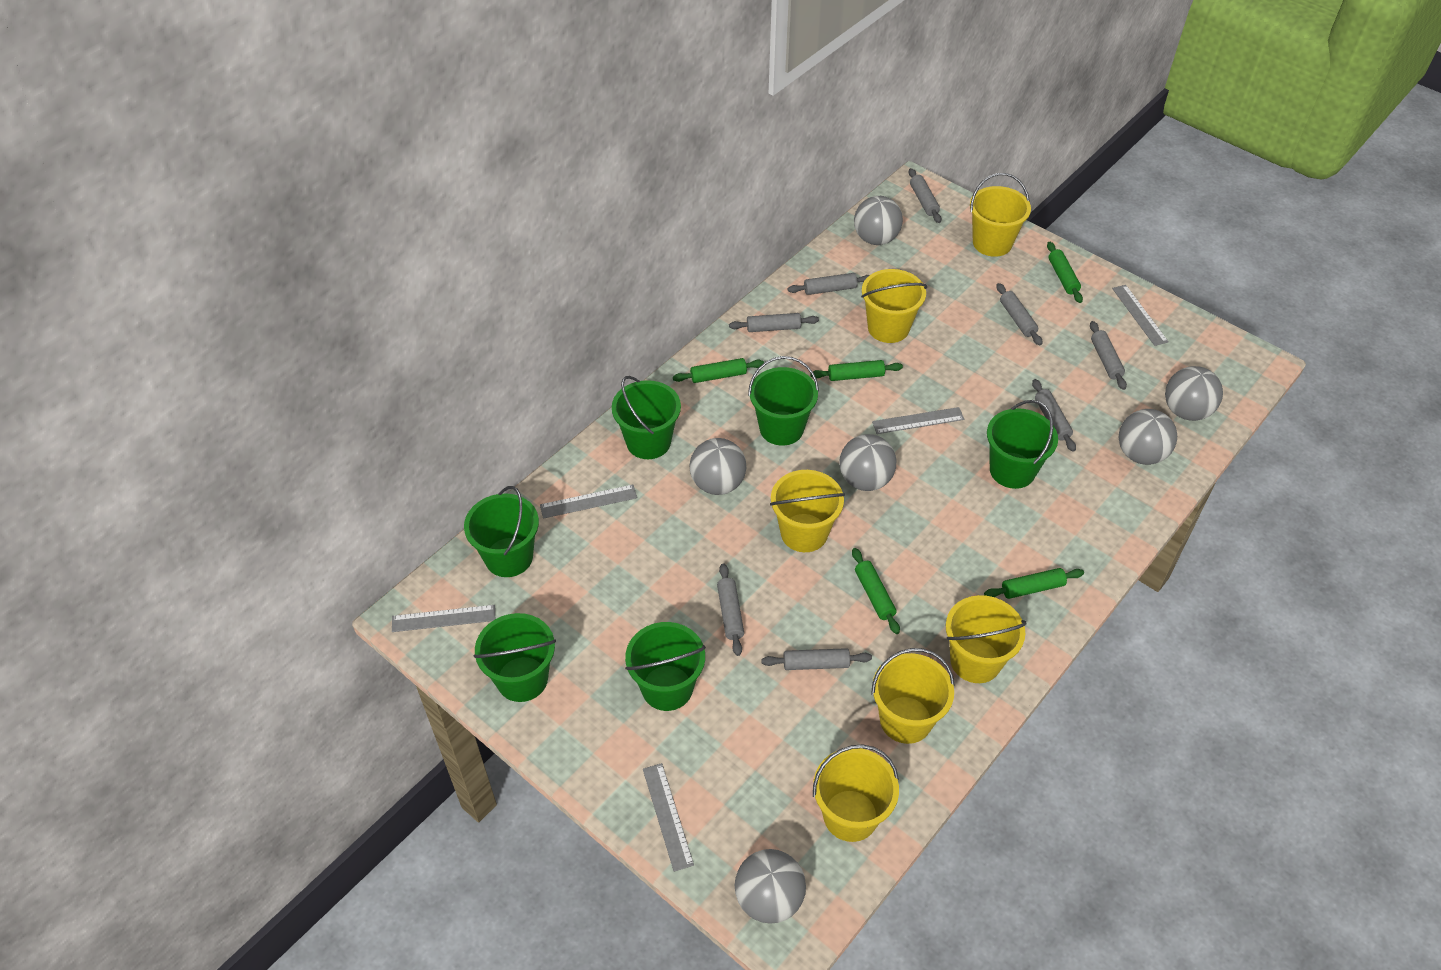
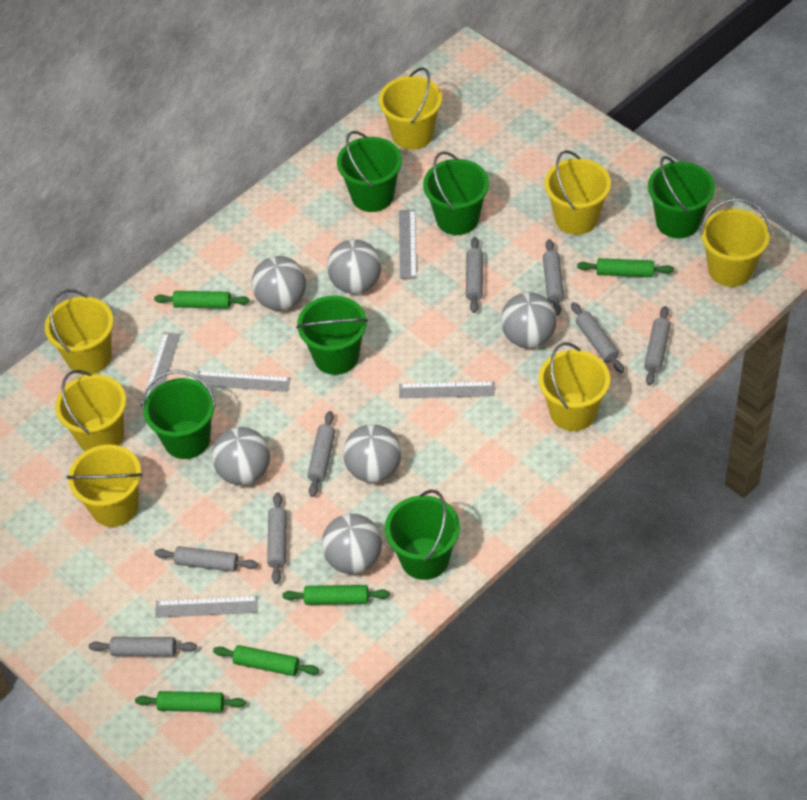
yellow bucket: [770,470,845,552] [813,745,899,842] [861,269,927,343] [871,648,955,744] [946,595,1027,683] [970,173,1031,257] = 6 -> [45,289,114,375] [55,370,126,451] [66,445,143,527] [379,67,442,150] [538,342,610,431] [545,150,611,235] [700,198,771,287] = 7

